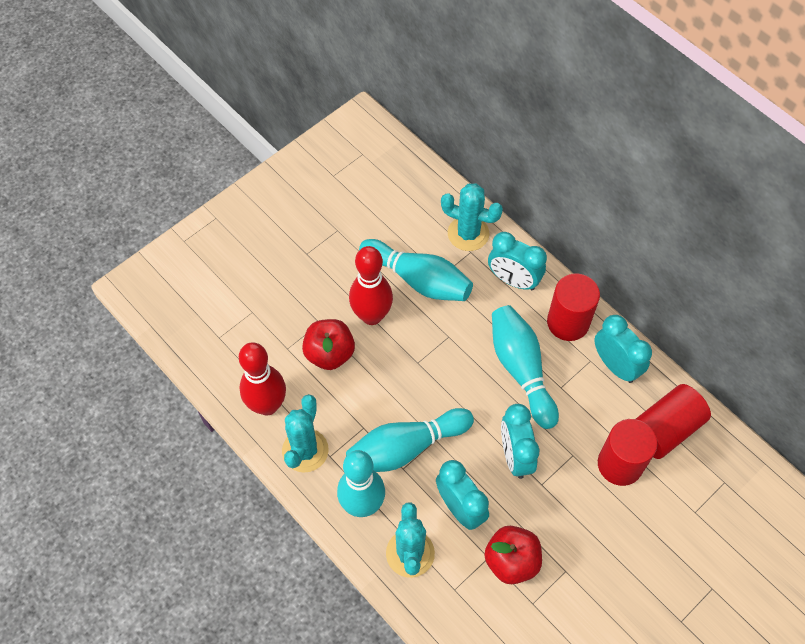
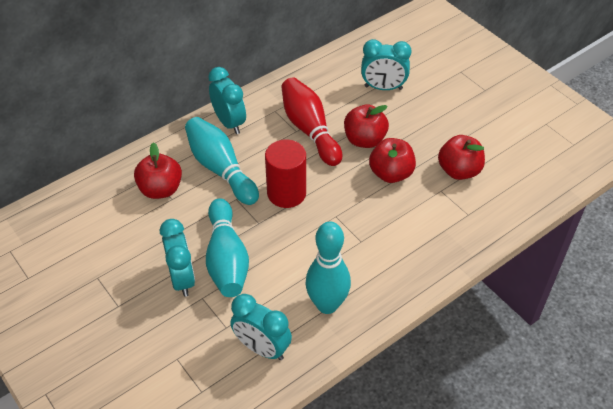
red apple: [302,319,355,370] [484,526,542,584] = 2 -> [134,142,182,199] [344,105,389,148] [369,138,416,183] [438,135,485,180] = 4
red bowling pin: [239,342,286,415] [349,246,393,325] = 2 -> [281,77,342,166] = 1
red cylinder: [547,273,600,341] [598,419,658,486] [636,384,711,459] = 3 -> [265,140,306,208] = 1
turquoise bowling pin: [337,450,385,517] [346,408,474,472] [359,239,473,301] [492,305,559,429] = 4 -> [185,117,259,205] [206,198,249,297] [306,221,351,314] = 3
turquoise cactus: [282,394,329,472] [386,502,435,578] [441,183,503,251] = 3 -> none = 0

